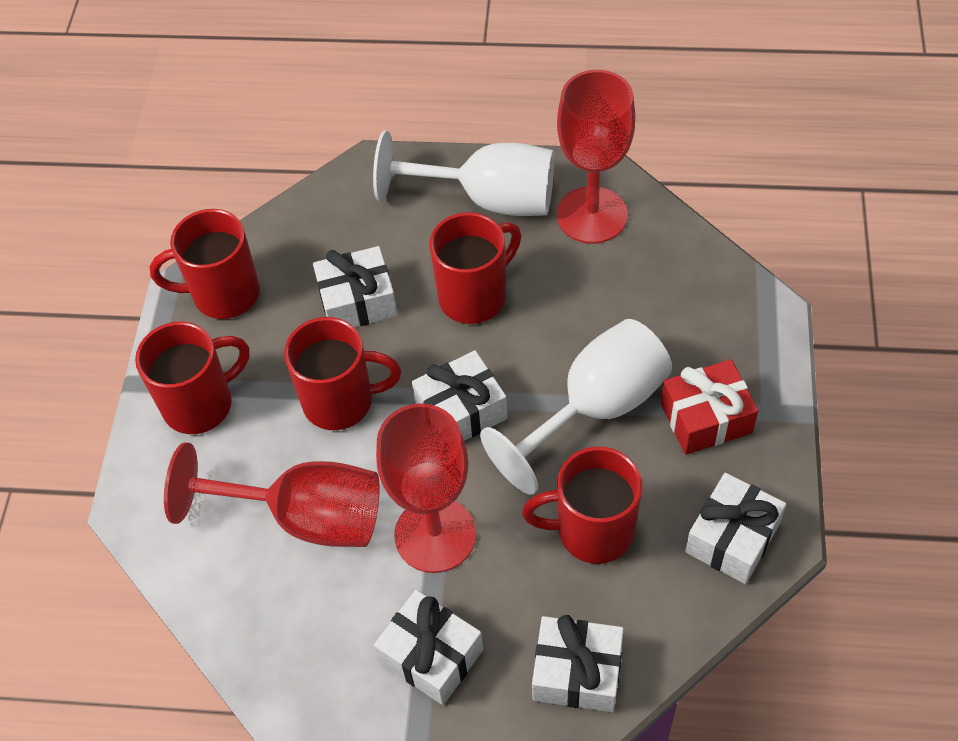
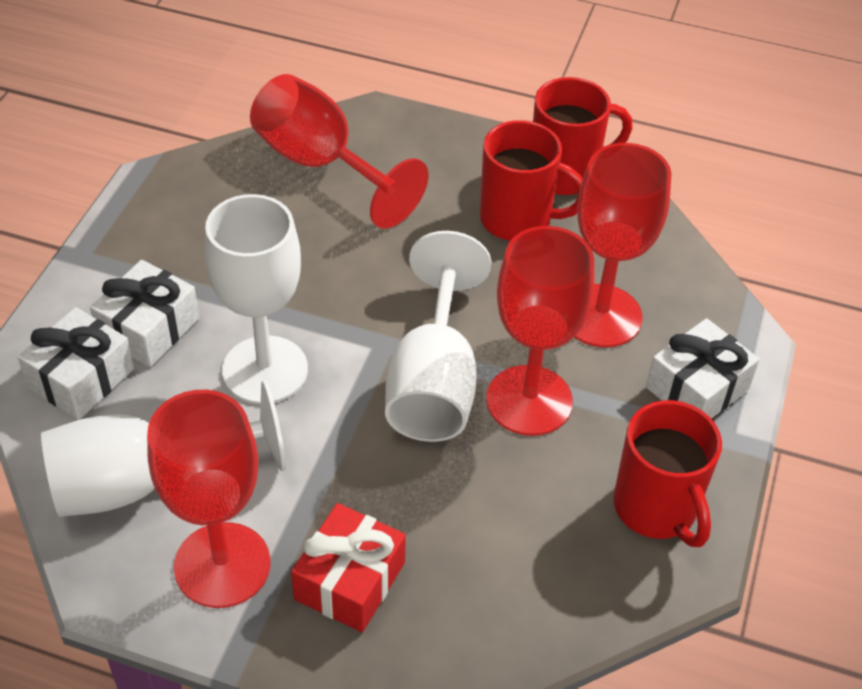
red goblet: [164,442,380,547] [376,403,476,573] [557,70,635,244] = 3 -> [147,390,271,608] [250,74,429,229] [486,226,594,436] [574,143,672,347] = 4
red mug: [135,322,249,434] [150,209,260,319] [284,317,401,430] [429,212,521,324] [522,447,642,564] = 5 -> [480,120,583,241] [533,77,633,195] [613,400,722,547] = 3
white gift: [313,246,398,327] [374,590,483,705] [412,350,508,441] [532,615,624,712] [685,473,786,584] = 5 -> [18,307,134,420] [90,260,199,367] [646,318,759,419] = 3
white goblet: [373,130,555,216] [480,319,672,495] = 2 -> [41,381,286,517] [205,194,308,404] [385,231,491,442] = 3

